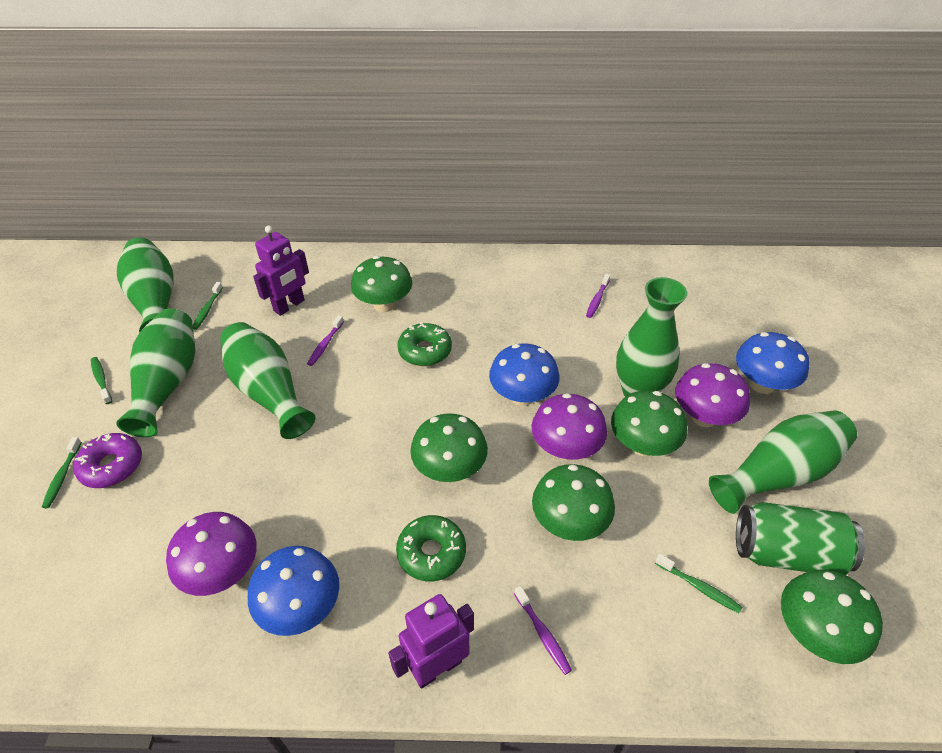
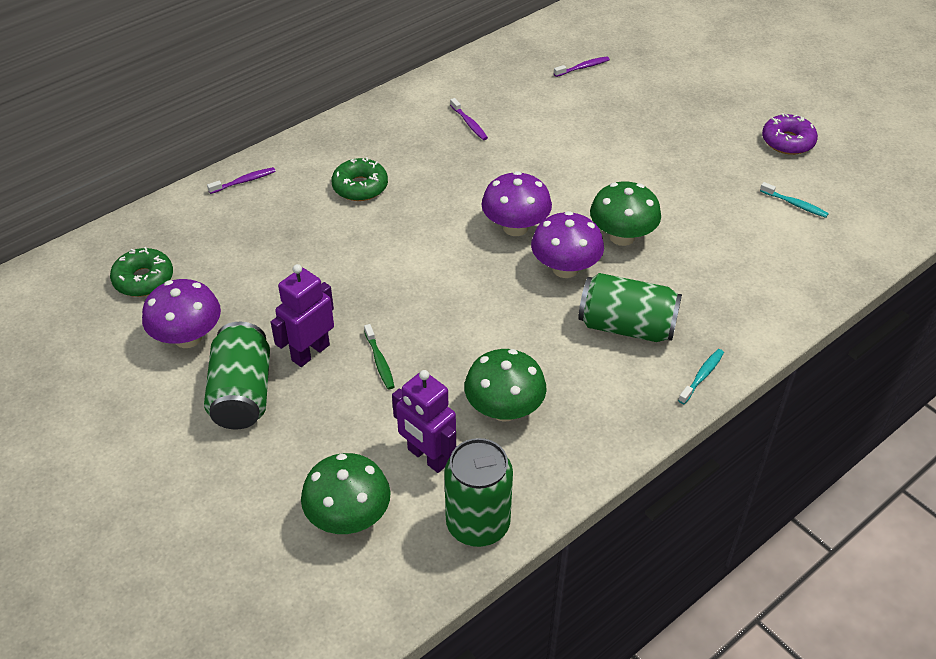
blue mushroom: [248,546,339,636] [489,343,559,406] [736,332,810,394] = 3 -> none = 0
green can: [736,502,865,575] = 1 -> [204,322,270,430] [444,438,513,547] [578,273,682,342] = 3
green mushroom: [351,256,412,312] [410,413,488,482] [532,464,615,541] [611,390,687,456] [781,570,883,664] = 5 -> [301,453,390,534] [464,349,547,422] [590,181,661,246] = 3
green toothbrush: [42,437,82,508] [91,357,112,404] [193,282,223,330] [655,554,742,613] = 4 -> [364,324,395,390] = 1
green vase: [116,308,195,437] [117,238,174,333] [220,322,315,439] [616,277,687,397] [709,410,857,514] = 5 -> none = 0
turquoise toothbrush: none = 0 -> [678,349,724,404] [760,182,829,218] = 2

